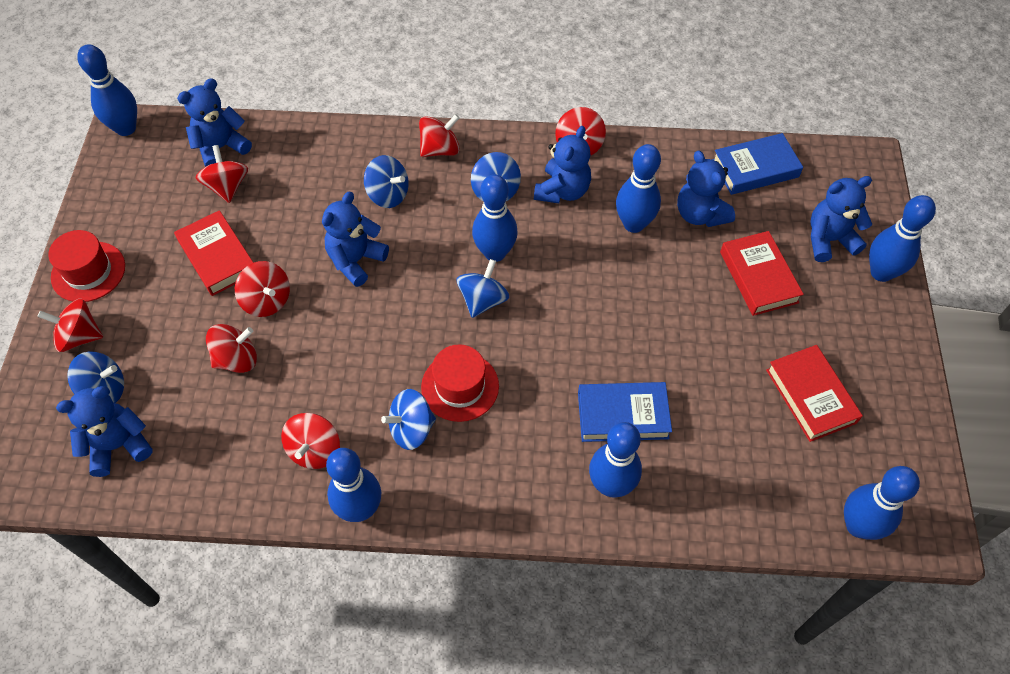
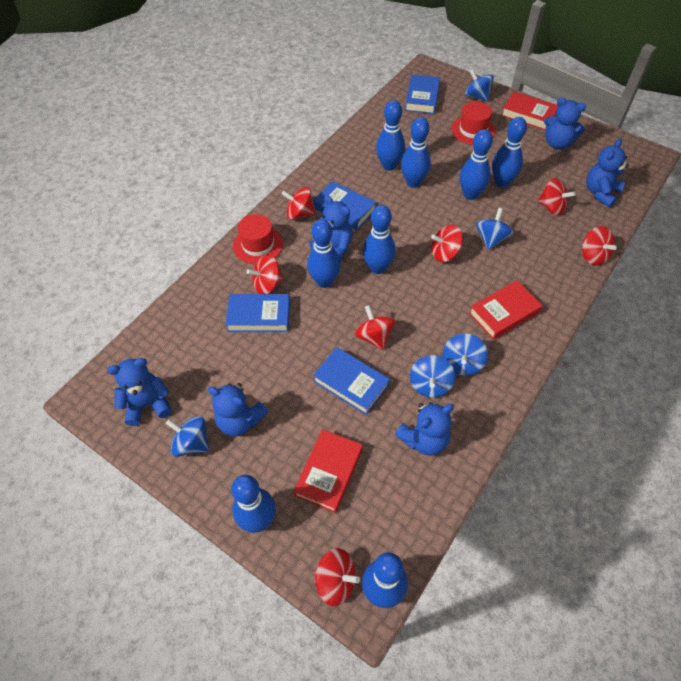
blue book: [578,382,672,442] [712,133,803,195] = 2 -> [226,294,290,332] [313,181,376,230] [313,347,390,415] [405,75,440,114] = 4
blue bowling pin: [77,44,137,136] [326,448,381,522] [472,174,518,262] [589,422,642,498] [616,144,661,233] [844,466,920,540] [869,195,936,282] = 7 -> [231,475,276,533] [307,219,341,288] [362,552,408,608] [363,205,396,274] [376,100,405,171] [401,117,431,188] [460,129,493,200] [492,117,527,187] = 8

